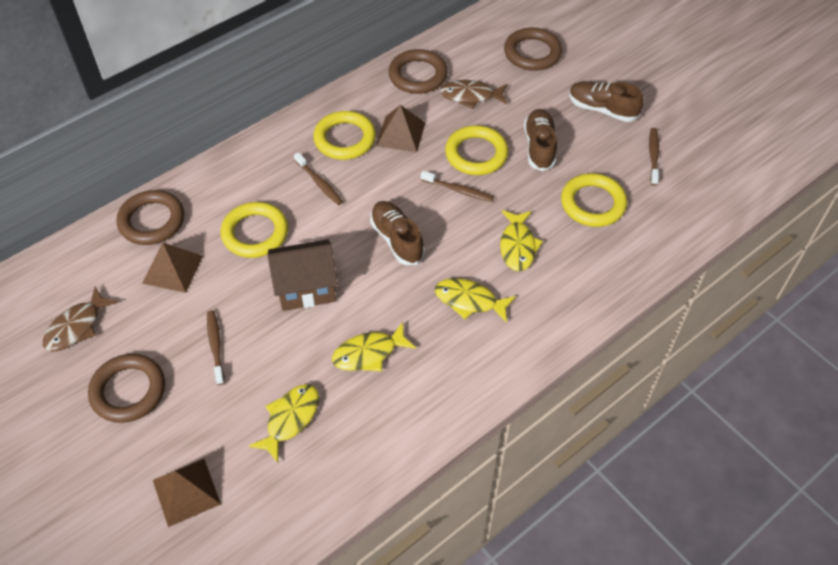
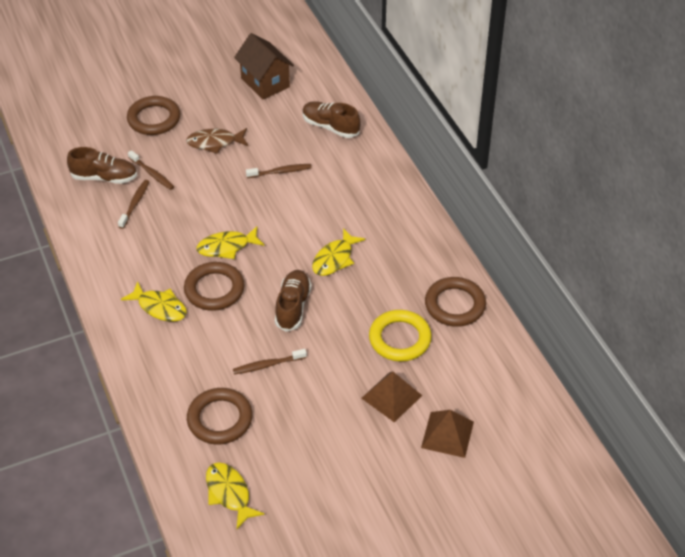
brown fish: [43,287,118,352] [440,80,508,109] = 2 -> [186,128,248,154] = 1
brown pyramid: [142,242,203,293] [153,459,221,527] [376,105,425,152] = 3 -> [361,372,423,422] [421,410,474,458] = 2
yellow ring: [220,202,288,258] [313,111,376,160] [445,125,508,175] [561,173,627,227] = 4 -> [369,310,432,362] = 1

